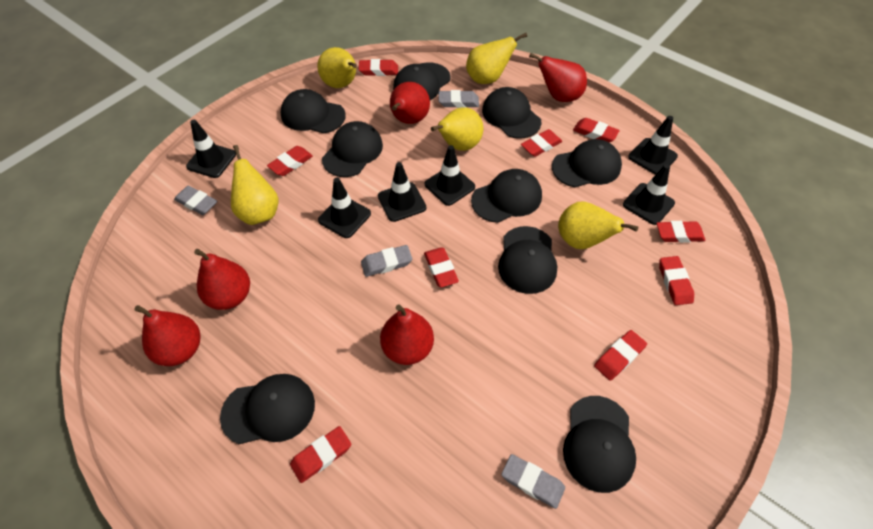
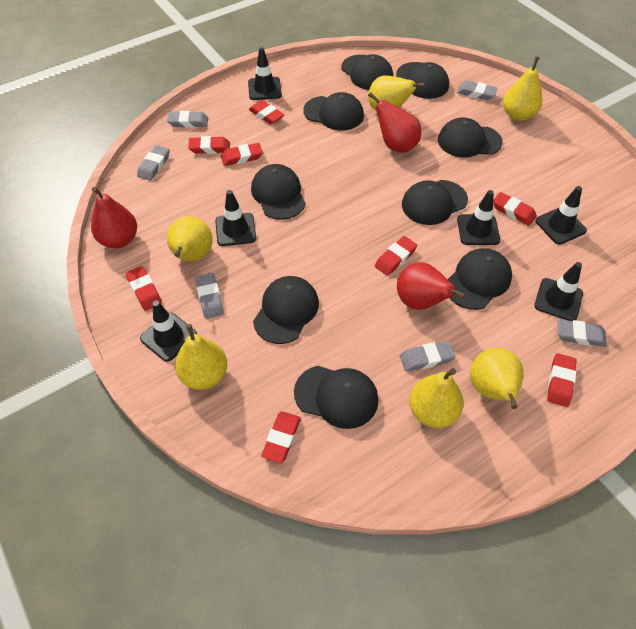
grey eraser: [174,186,217,215] [361,245,412,277] [439,90,479,108] [501,454,565,509] = 4 -> [137,145,170,181] [167,111,208,128] [195,273,224,319] [400,341,455,372] [457,80,498,100] [557,319,607,347] = 6
red eraser: [267,146,313,176] [290,426,351,483] [359,59,398,76] [424,247,459,288] [521,129,562,157] [573,118,620,142] [594,330,647,381] [657,221,705,243] [659,256,694,305] = 9 -> [126,266,162,311] [188,136,230,154] [221,143,263,166] [249,100,284,124] [261,411,301,463] [375,236,417,276] [493,192,537,226] [547,353,577,407] = 8
red pear: [134,305,200,366] [194,249,250,310] [380,304,434,365] [390,82,430,124] [529,53,587,102] = 5 -> [91,187,137,248] [368,92,421,153] [397,262,466,310] = 3
yellow pear: [231,145,278,225] [317,47,357,88] [431,107,483,151] [466,33,527,84] [558,202,638,249] = 5 -> [167,216,213,261] [175,324,227,390] [368,75,426,111] [409,368,464,428] [470,348,523,409] [503,56,542,121] = 6

